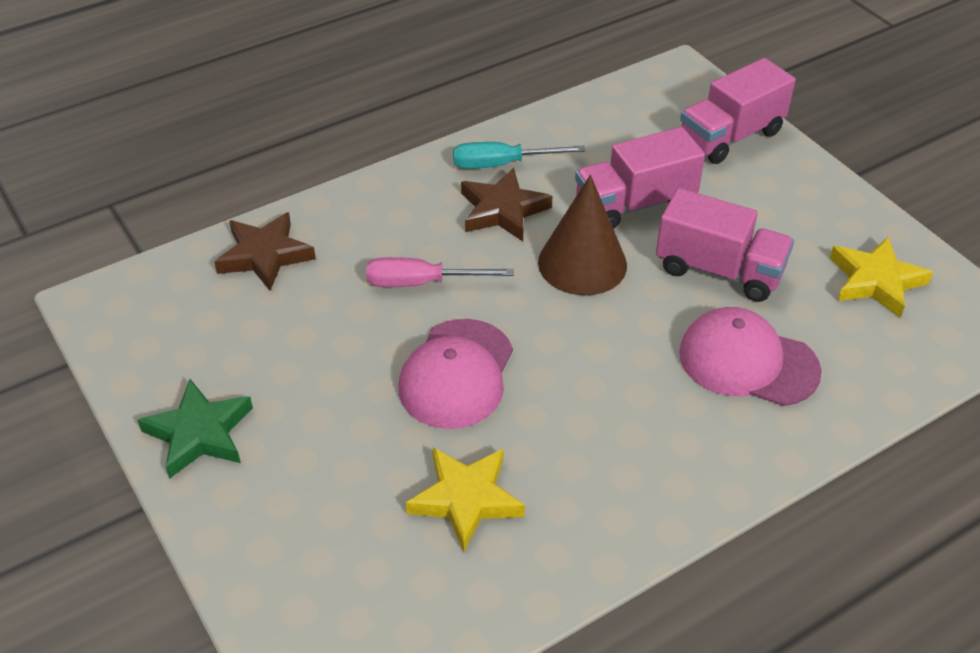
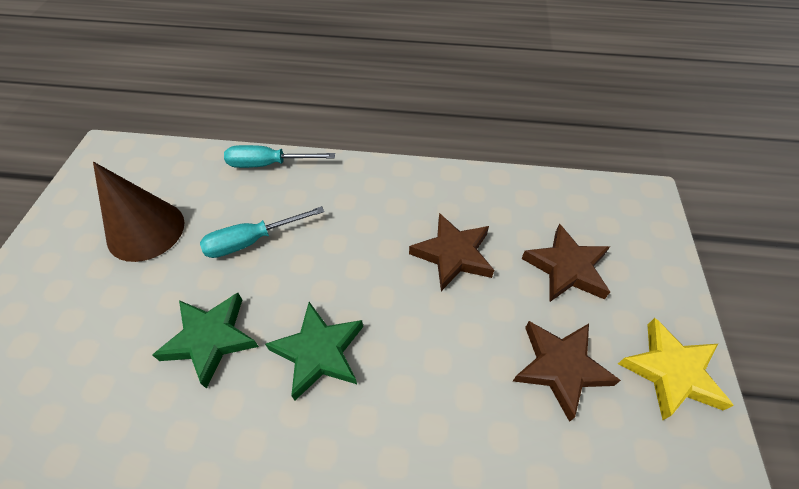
brown star: [214,212,316,290] [461,168,553,241] = 2 -> [409,213,494,291] [513,321,621,422] [521,224,610,302] = 3
green star: [138,379,253,479] = 1 -> [153,293,259,389] [265,302,363,401] = 2
pink cap: [398,319,513,429] [679,307,822,406] = 2 -> none = 0
pink screwdriver: [366,257,514,287] = 1 -> none = 0
pink truck: [575,127,705,229] [656,188,794,302] [680,58,796,164] = 3 -> none = 0
turquoise screwdriver: [453,142,586,169] = 1 -> [200,206,324,258] [224,145,335,168] = 2
yellow star: [406,447,525,552] [830,236,933,318] = 2 -> [618,318,734,420] = 1

